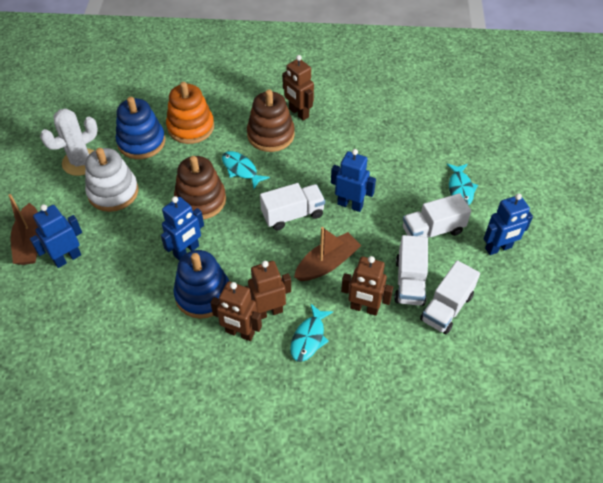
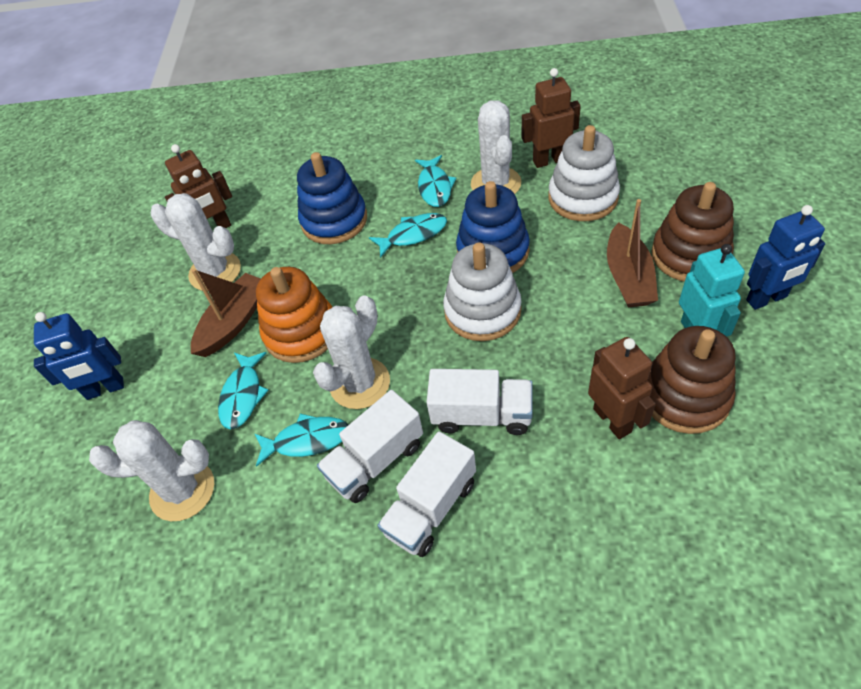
blue robot: [30,204,82,268] [161,196,204,260] [331,149,376,212] [484,193,533,255] = 4 -> [34,312,124,400] [746,205,825,310] = 2
brown robot: [211,281,262,341] [245,261,291,319] [282,55,314,121] [341,256,393,316] = 4 -> [165,144,232,228] [522,68,581,168] [588,337,656,439] = 3
turquoise fish: [222,151,270,189] [290,303,333,362] [446,164,478,206] = 3 -> [218,352,268,430] [255,414,348,467] [369,213,447,258] [415,155,457,207] = 4
turquoise robot: none = 0 -> [679,244,745,337] = 1
white cactus: [40,108,98,176] = 1 -> [89,420,214,521] [151,193,241,291] [313,295,390,409] [471,100,521,194] = 4
white stacking toy: [85,148,138,212] = 1 -> [443,243,521,341] [548,125,620,221] = 2
white truck: [260,183,325,230] [394,235,428,306] [403,193,471,238] [420,260,480,334] = 4 -> [317,390,423,503] [378,432,476,557] [426,369,533,435] = 3

